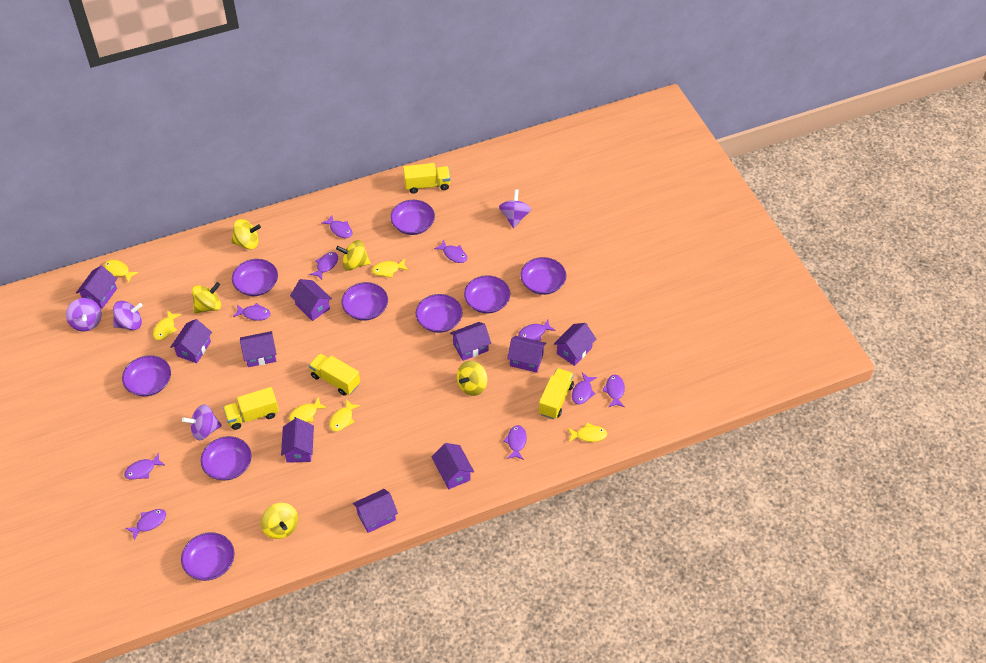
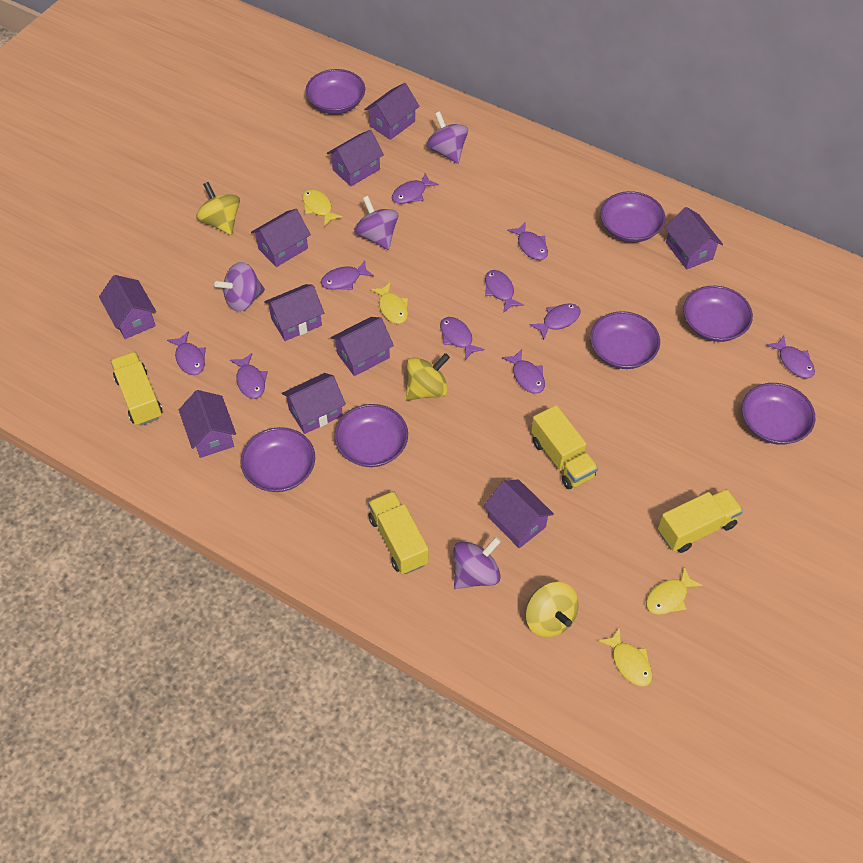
purple bowl: [122,355,171,396] [181,532,234,581] [201,436,252,480] [232,259,278,296] [341,282,388,321] [390,200,435,235] [416,294,463,333] [464,275,510,314] [520,257,566,295] = 9 -> [240,427,315,492] [305,69,365,114] [334,404,408,467] [590,311,660,369] [600,191,665,242] [683,286,753,342] [742,383,815,445] = 7
yellow fish: [104,260,138,282] [153,310,181,340] [289,397,327,422] [330,399,360,431] [372,259,409,278] [568,423,607,442] = 6 -> [303,189,342,226] [370,282,408,324] [598,627,653,687] [646,567,703,615] = 4
yellow spinning top: [192,282,221,313] [231,219,261,249] [261,503,298,539] [336,240,371,271] [457,361,487,396] = 5 -> [197,182,240,235] [406,353,450,401] [525,582,579,637] = 3

